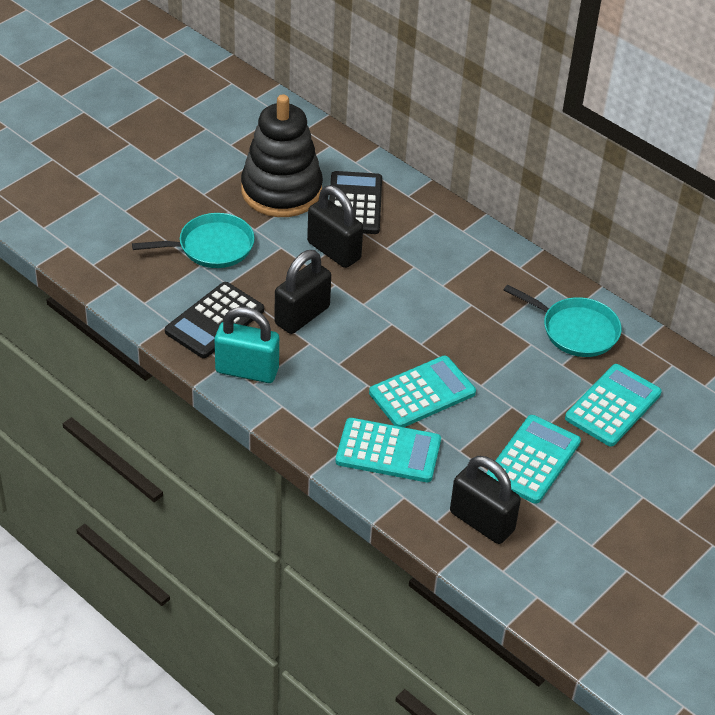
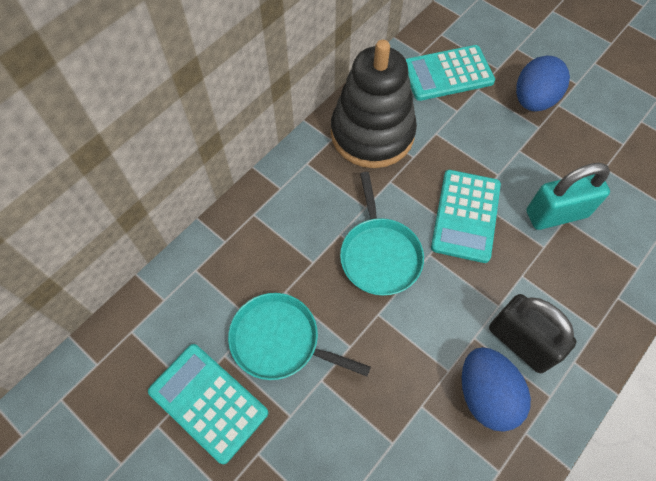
black calculator: [165,282,264,358] [329,171,382,234] = 2 -> none = 0
black padlock: [274,250,331,334] [307,185,363,268] [450,456,521,544] = 3 -> [489,294,577,373] = 1
blue egg: none = 0 -> [462,347,531,432] [516,56,570,112] = 2
turquoise calculator: [336,418,441,482] [369,356,476,427] [486,415,581,504] [565,364,662,447] = 4 -> [148,344,268,464] [406,45,495,101] [431,170,501,263] = 3

